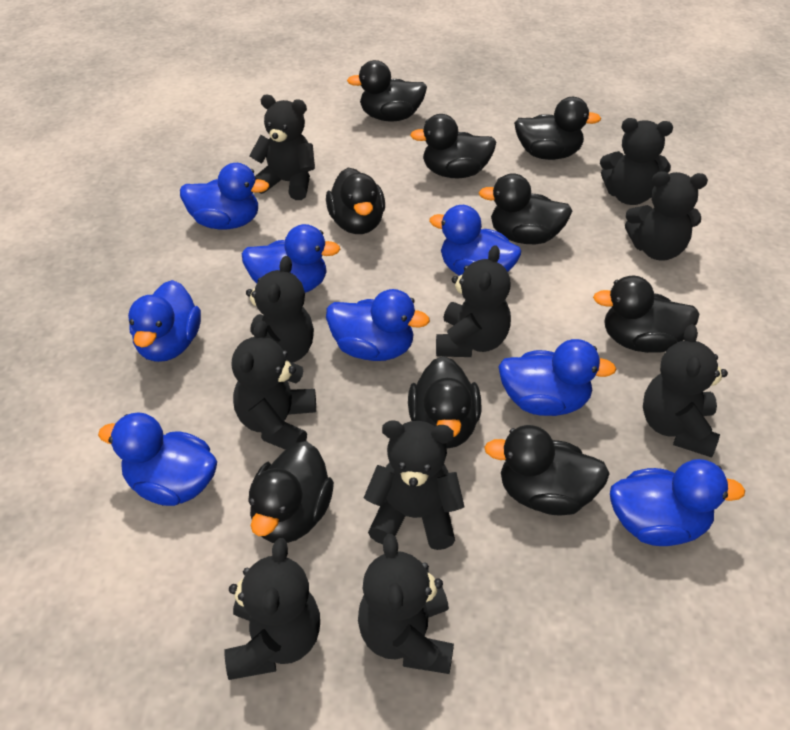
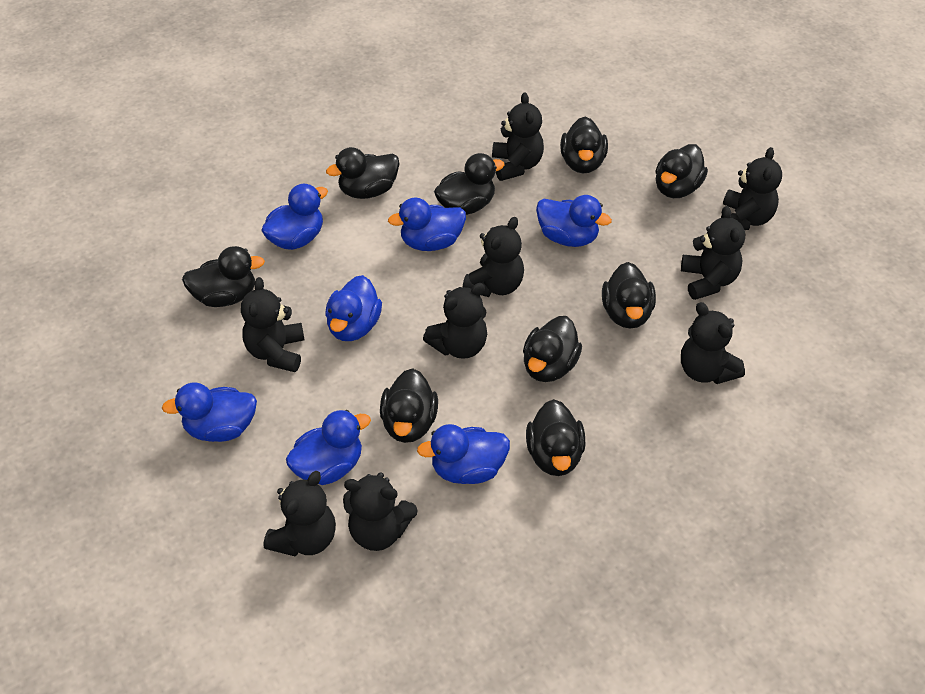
black teddy bear: [224,538,320,680] [232,320,316,450] [246,256,314,363] [249,95,315,200] [358,534,454,674] [364,420,464,550] [436,245,511,357] [600,118,673,205] [625,171,708,261] [643,324,728,457] = 10 -> [241,277,304,372] [264,471,336,557] [343,472,418,551] [423,283,487,359] [463,217,524,297] [492,92,544,181] [681,206,745,300] [681,302,745,384] [721,147,782,230] = 9
blue duck: [98,412,217,506] [128,280,201,362] [180,163,269,229] [242,224,340,293] [326,289,430,361] [429,205,521,276] [498,339,616,416] [610,459,745,546] = 8 -> [162,383,257,442] [261,184,328,250] [286,410,371,485] [325,275,382,341] [388,198,466,251] [417,424,510,484] [536,195,612,247] = 7

